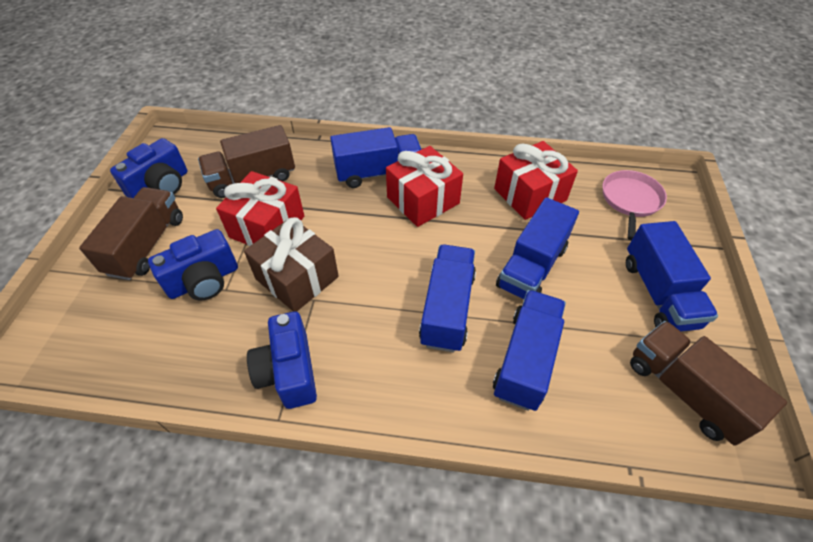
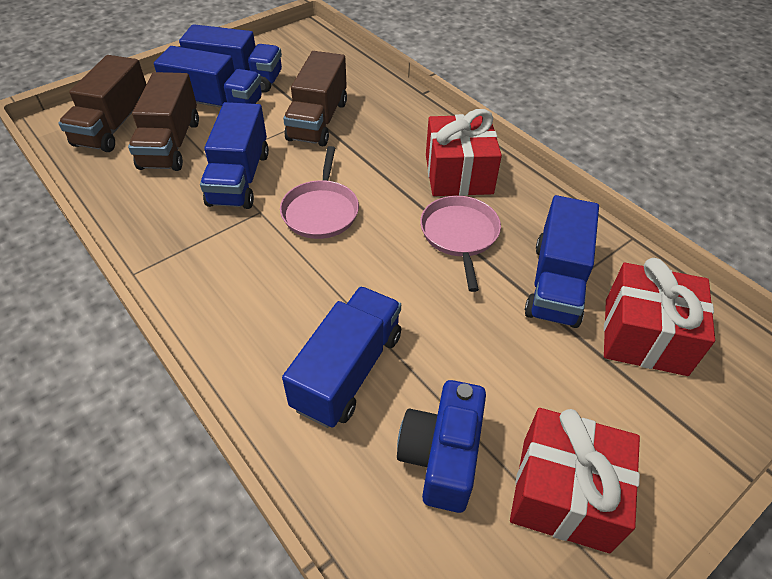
blue camera: [110,138,188,198] [148,229,238,300] [247,312,317,409] = 3 -> [397,380,486,513] = 1
brown gift: [244,217,339,312] = 1 -> none = 0
pink pan: [603,170,667,240] = 1 -> [280,146,359,239] [420,196,501,292] = 2

